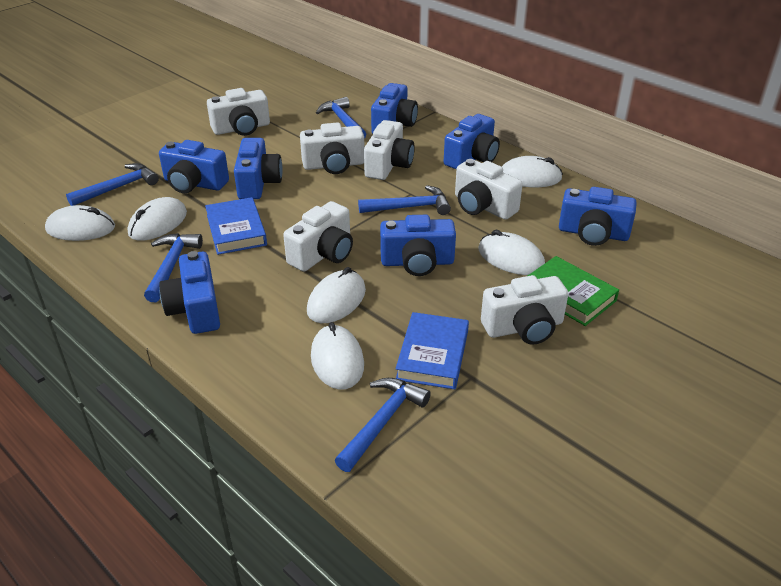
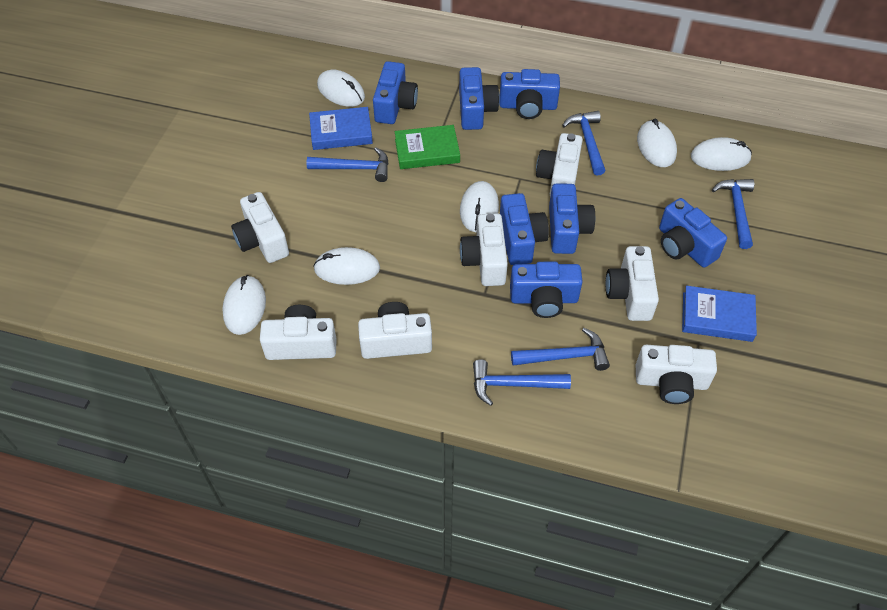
white camera: [207,88,270,136] [283,201,353,271] [300,122,365,174] [364,120,415,180] [455,159,523,220] [481,275,568,345] = 6 -> [231,192,289,263] [260,305,337,360] [358,302,432,359] [460,213,508,286] [536,133,583,197] [606,246,659,321] [636,345,717,404] = 7

